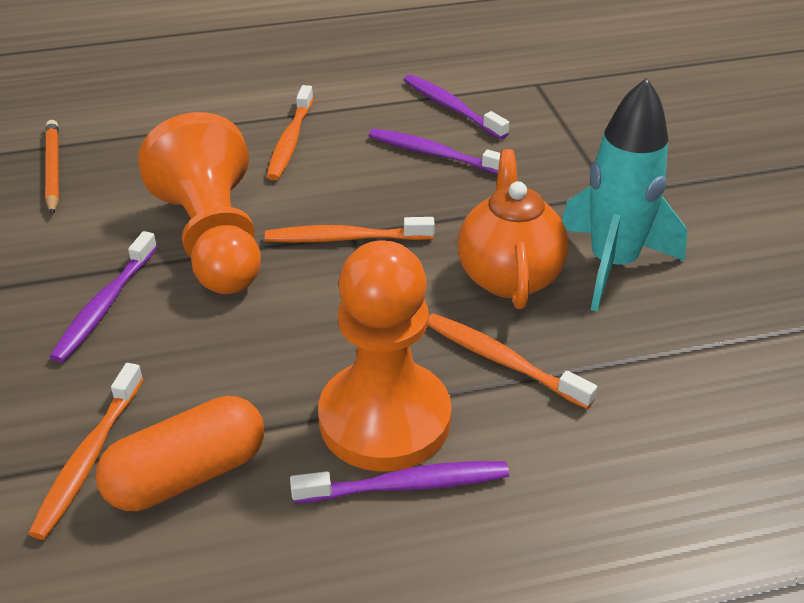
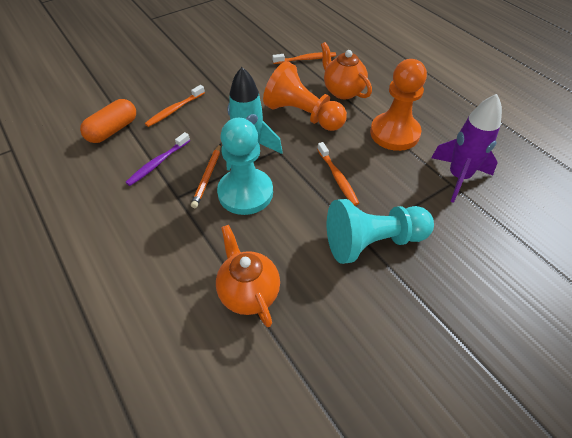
orange teapot: [458,149,568,309] = 1 -> [216,225,280,327] [321,42,372,99] = 2
orange toothbrush: [28,363,143,540] [265,217,435,243] [267,85,314,181] [428,313,597,409] = 4 -> [145,85,205,127] [272,52,336,64] [317,142,359,206] = 3
purple rocket: none = 0 -> [431,94,502,203] = 1
purple toothbrush: [50,231,157,363] [290,461,509,503] [369,129,500,174] [404,75,509,139] = 4 -> [125,132,190,186] = 1
turquoise pawn: none = 0 -> [217,118,273,215] [327,199,434,264] = 2

